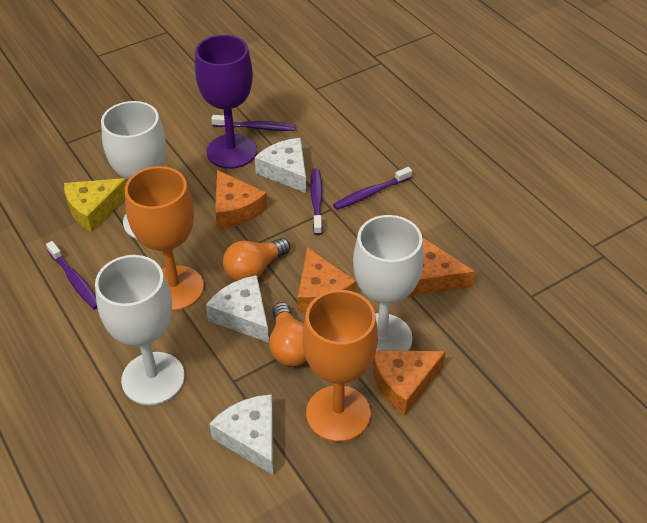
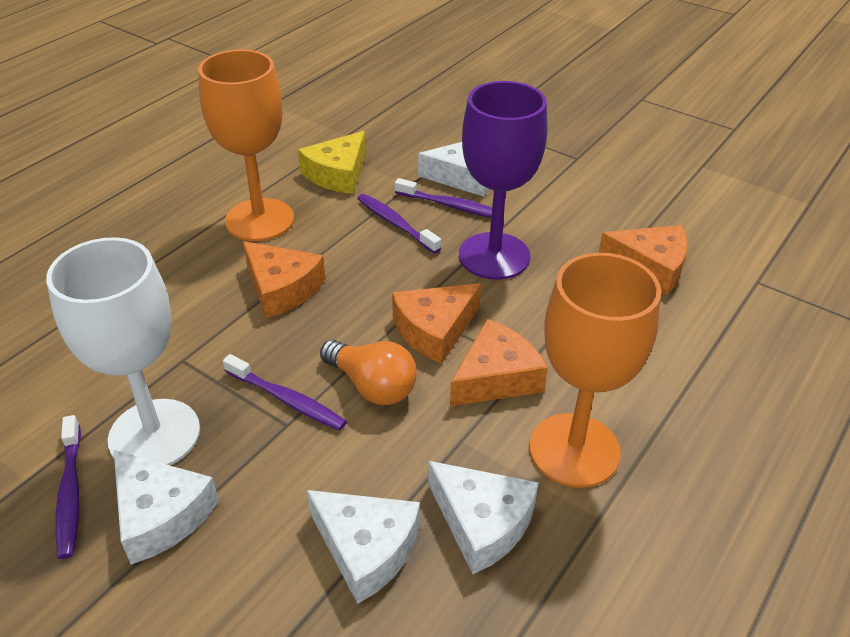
orange light bulb: [223,238,290,281] [269,302,307,366] = 2 -> [320,340,417,405] = 1
white cheese: [206,275,269,343] [209,394,273,475] [255,138,306,193] = 3 -> [114,450,219,564] [307,490,420,604] [418,142,489,197] [428,461,539,574] = 4
white goblet: [95,255,185,405] [101,101,166,240] [353,215,424,351] = 3 -> [46,237,200,465] = 1

